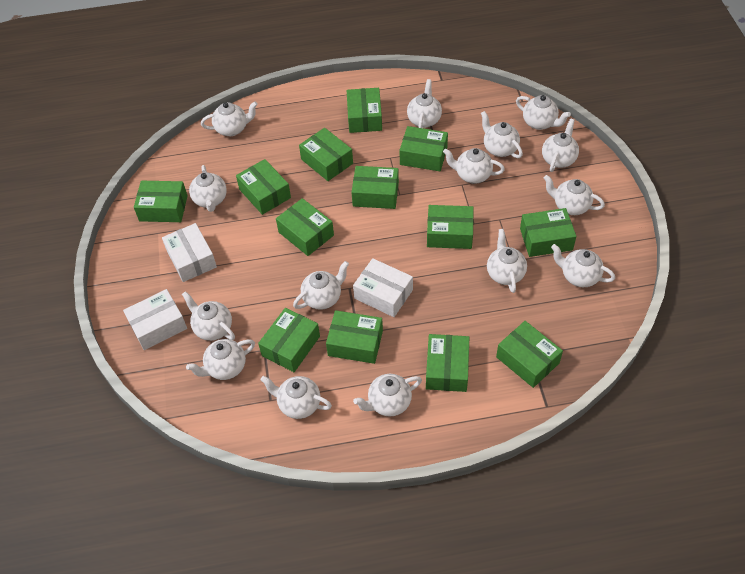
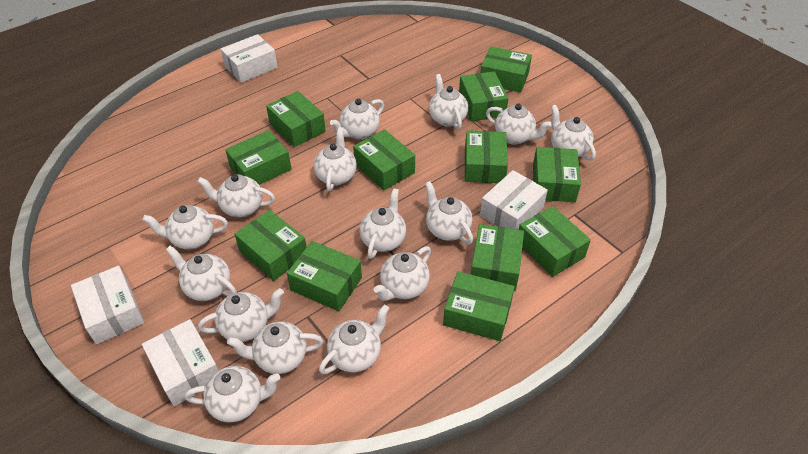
green box: [134,181,188,222] [236,159,291,215] [258,308,320,372] [276,198,334,256] [299,128,353,181] [326,310,383,364] [347,88,382,133] [352,166,399,209] [400,126,448,171] [426,334,469,392] [427,205,474,249] [496,321,563,388] [520,208,576,257] = 13 -> [225,130,291,185] [235,210,306,281] [266,91,326,147] [287,241,362,311] [353,129,415,190] [443,271,515,341] [459,71,509,121] [465,130,508,183] [471,224,524,291] [481,47,532,93] [519,206,591,277] [533,147,581,202] = 12
white box: [123,289,187,350] [162,223,217,282] [353,258,413,317] = 3 -> [71,266,144,344] [142,319,219,406] [221,34,278,83] [480,170,548,230] = 4

